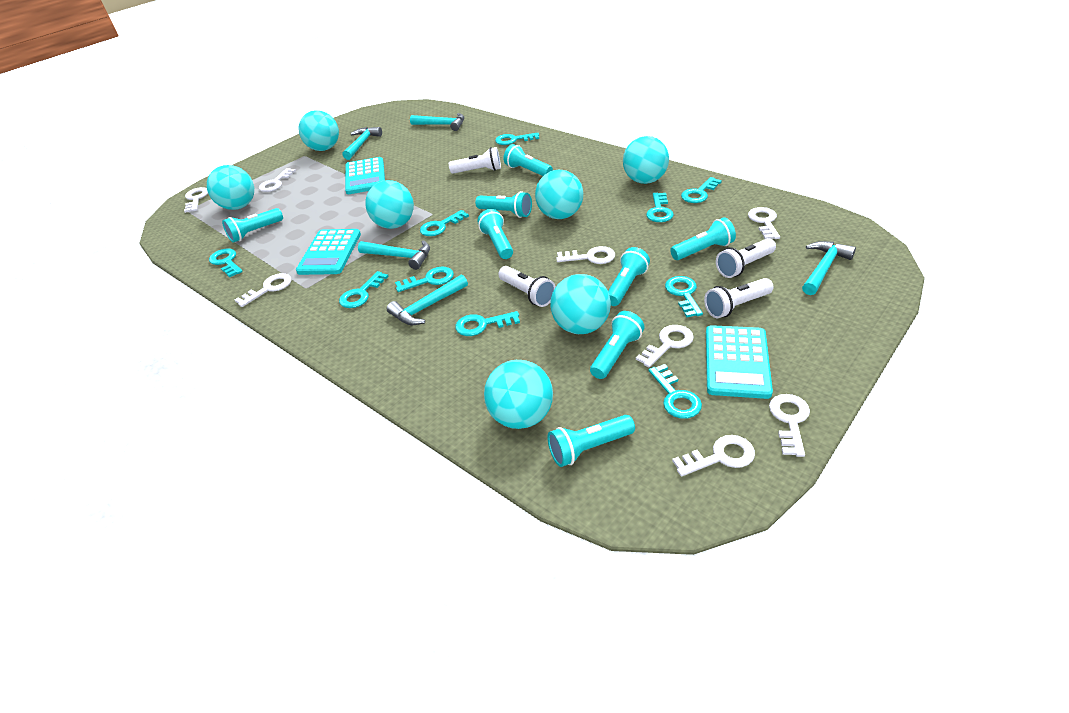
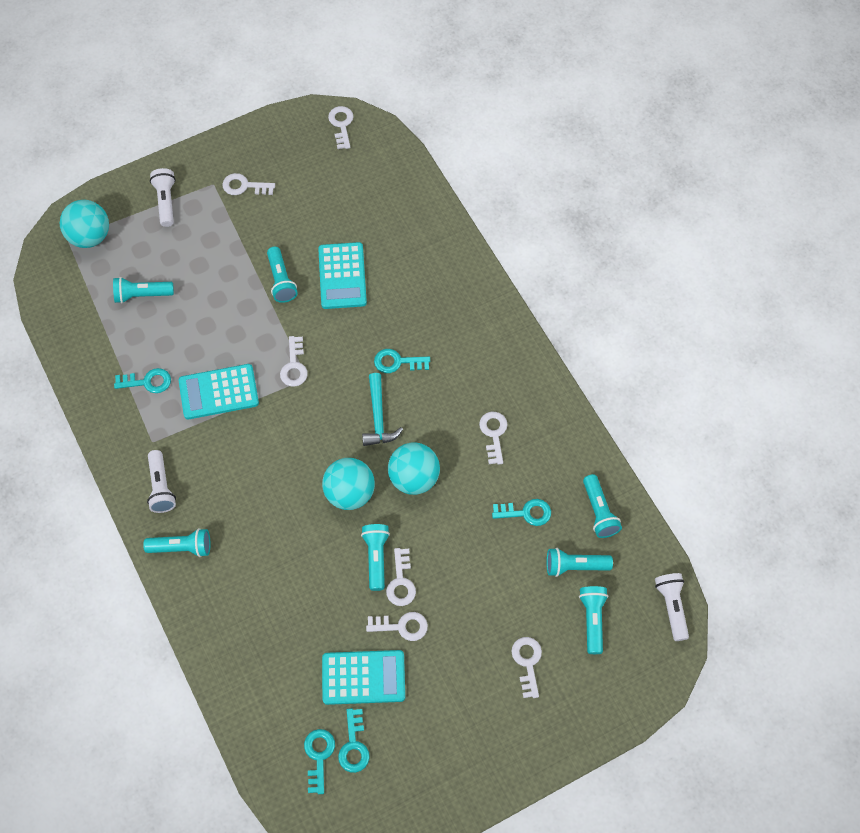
turquoise ball: [207,165,254,210] [298,110,339,151] [365,180,414,229] [484,360,553,429] [535,170,583,219] [550,274,611,334] [623,136,669,184] = 7 -> [60,200,109,248] [322,458,375,510] [388,442,440,495] = 3
turquoise flashlight: [222,208,283,243] [475,191,532,218] [477,209,513,259] [504,144,553,176] [547,415,635,467] [590,311,645,379] [608,247,650,306] [670,217,736,260] = 8 -> [113,277,174,303] [143,528,211,557] [267,247,298,303] [361,524,390,591] [547,548,613,577] [579,586,608,654] [583,474,622,538] = 7
turquoise hammer: [342,127,382,160] [358,240,430,270] [387,274,468,325] [410,113,464,131] [802,241,856,295] = 5 -> [362,373,403,446] = 1
turquoise key: [209,249,243,278] [339,271,389,308] [395,267,454,292] [420,210,469,236] [455,311,520,336] [495,133,539,145] [646,193,674,222] [648,364,702,419] [665,276,703,318] [681,177,722,203] = 10 -> [114,368,171,393] [304,729,335,794] [338,708,370,773] [374,349,430,373] [492,499,551,526] = 5
white flashlight: [449,147,501,174] [498,266,556,307] [704,278,774,318] [716,238,776,278] = 4 -> [147,450,176,513] [150,168,176,227] [655,573,689,641] = 3
white key: [184,187,208,213] [235,273,292,307] [259,168,296,192] [556,246,615,264] [636,325,694,368] [672,435,755,477] [748,207,780,239] [769,394,810,457] = 8 -> [222,173,275,195] [280,336,308,387] [328,106,354,149] [366,612,428,641] [386,548,416,606] [479,412,508,465] [511,637,542,698] = 7

